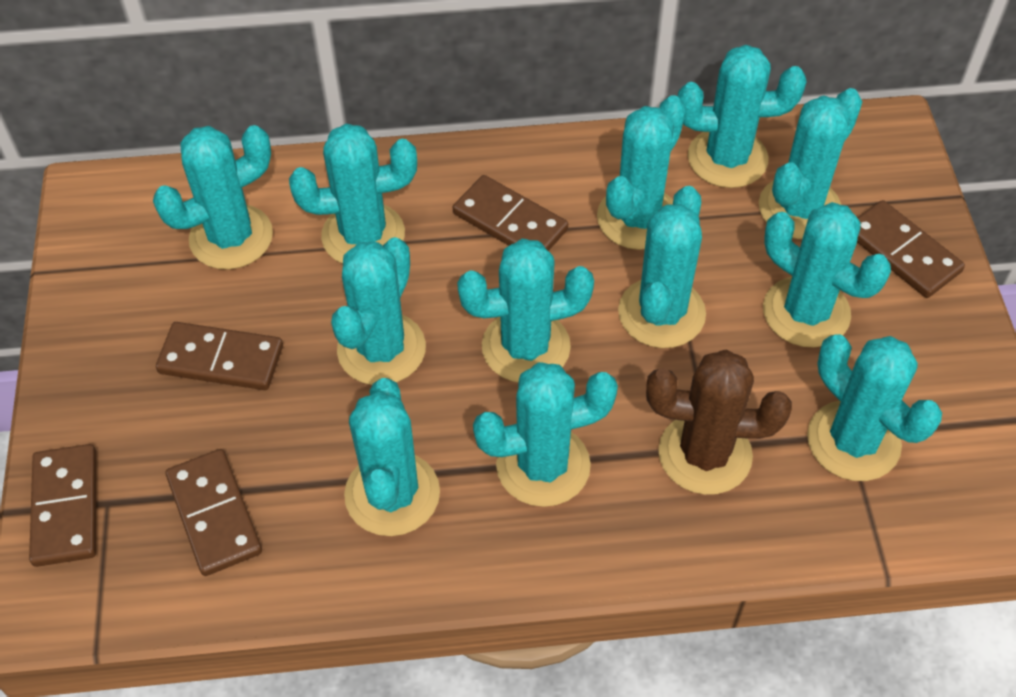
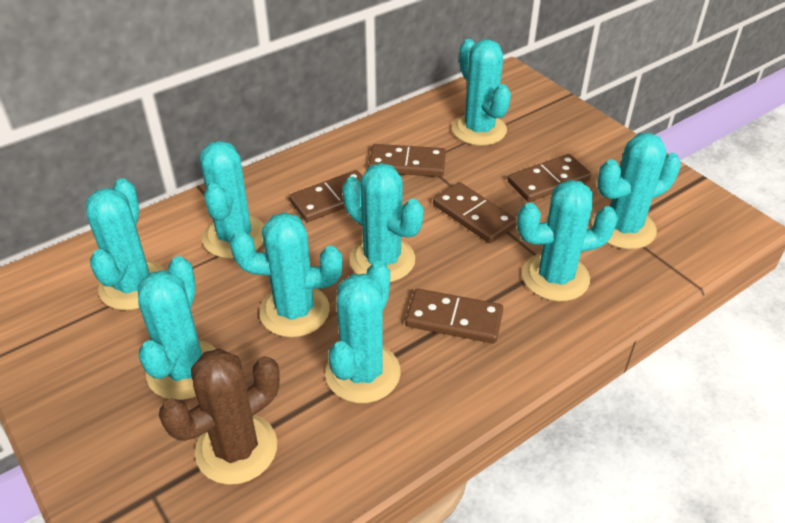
turquoise cactus: [153,125,273,270] [289,124,417,264] [331,237,426,385] [344,378,440,536] [457,239,594,382] [473,362,618,507] [597,95,686,250] [618,186,706,348] [678,45,806,188] [759,88,862,239] [763,202,891,348] [807,334,942,481] = 12 -> [86,178,165,310] [138,256,216,400] [199,141,265,259] [230,212,343,337] [325,261,401,403] [342,163,424,282] [452,39,511,146] [517,180,618,301] [592,133,681,249] = 9

